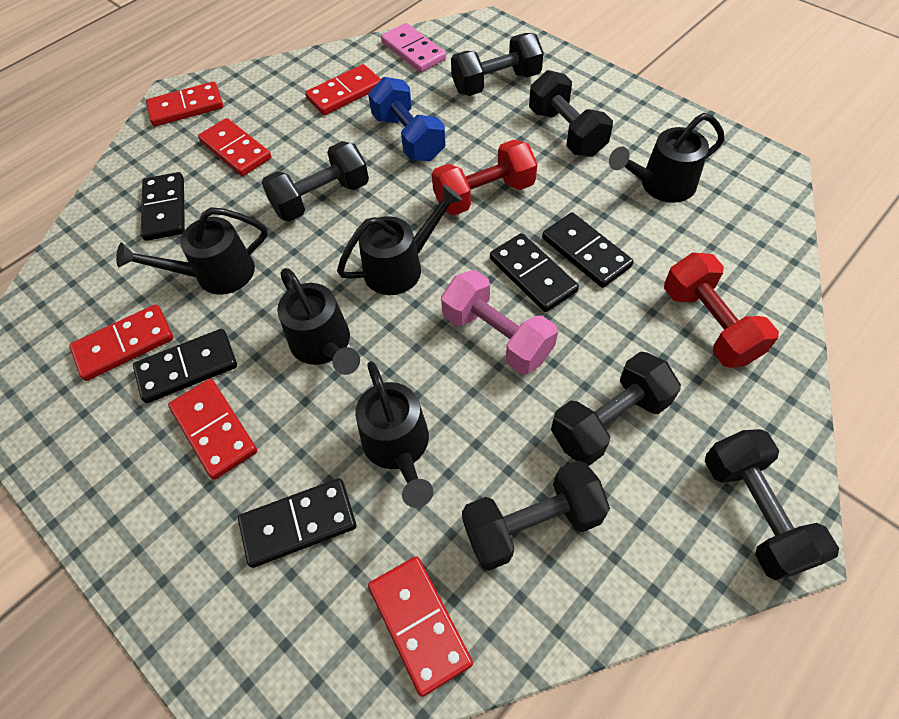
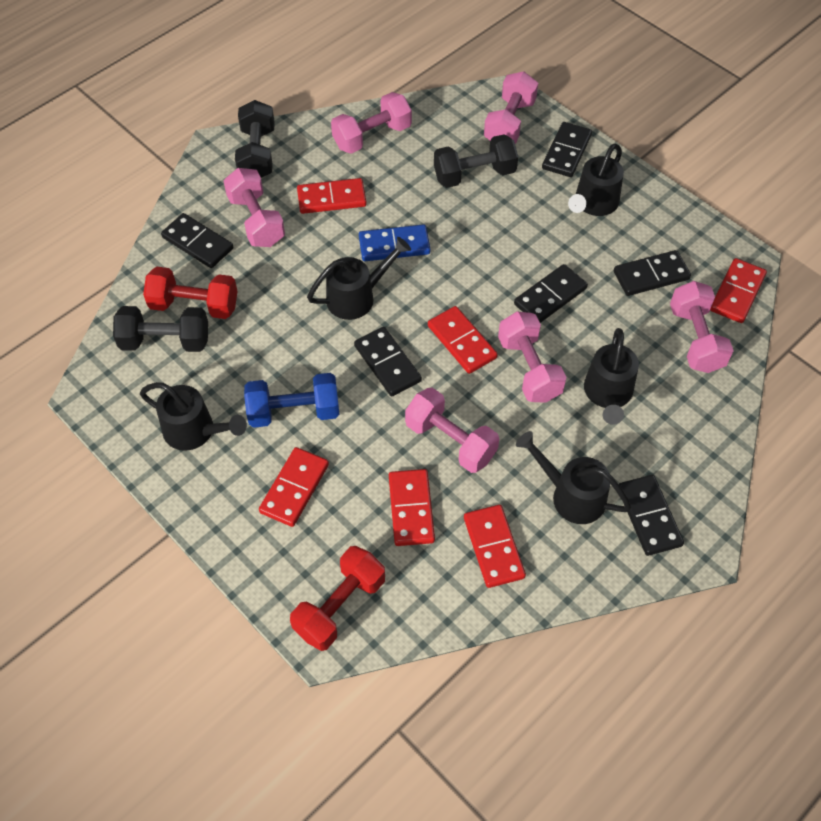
black domino: [133,329,237,403] [141,172,185,241] [238,478,356,568] [490,233,579,312] [542,212,634,288] = 5 -> [161,213,233,268] [354,327,422,396] [514,264,588,323] [542,122,592,177] [614,250,691,296] [619,475,684,556] = 6
black dumbbell: [262,141,369,222] [451,33,544,96] [462,460,610,571] [529,70,613,157] [551,351,681,466] [705,429,839,580] = 6 -> [113,306,208,352] [235,100,275,178] [434,134,518,188] = 3
blue domino: none = 0 -> [359,224,431,261] = 1
pink domino: [381,23,446,72] = 1 -> none = 0
pink dumbbell: [441,270,558,374] = 1 -> [224,168,285,247] [331,92,412,154] [405,388,499,473] [484,71,538,144] [498,311,567,403] [670,281,734,373] = 6

